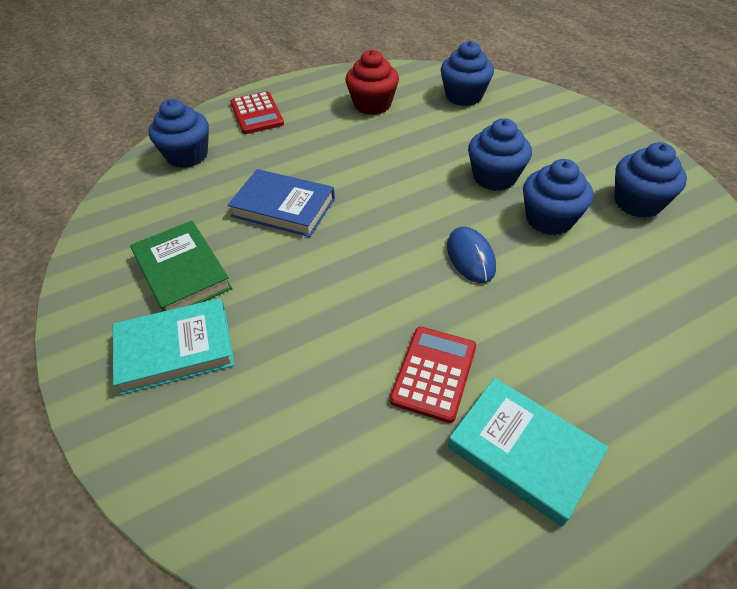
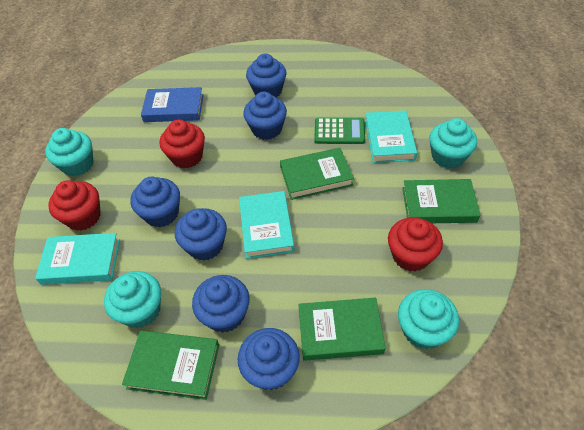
blue cupcake: [149,99,209,168] [441,41,494,106] [468,118,532,191] [523,159,593,235] [615,142,687,218] = 5 -> [130,177,180,227] [175,208,227,261] [192,275,250,333] [238,328,300,390] [243,92,287,140] [246,54,287,98] = 6
blue mouse: [447,227,496,283] = 1 -> none = 0
green book: [130,220,232,311] = 1 -> [122,330,219,400] [280,148,354,200] [298,298,386,361] [402,179,480,223] = 4
green calculator: none = 0 -> [314,118,365,144] = 1
red calculator: [230,91,284,134] [390,327,476,423] = 2 -> none = 0
red cupcake: [345,50,399,115] = 1 -> [48,180,101,231] [160,120,205,169] [388,217,443,272] = 3
turquoise book: [113,298,235,395] [448,378,608,527] = 2 -> [35,233,120,285] [239,191,295,259] [365,110,417,163] = 3
turquoise cupcake: none = 0 -> [45,128,93,176] [104,271,161,328] [398,289,459,349] [429,118,477,169] = 4

